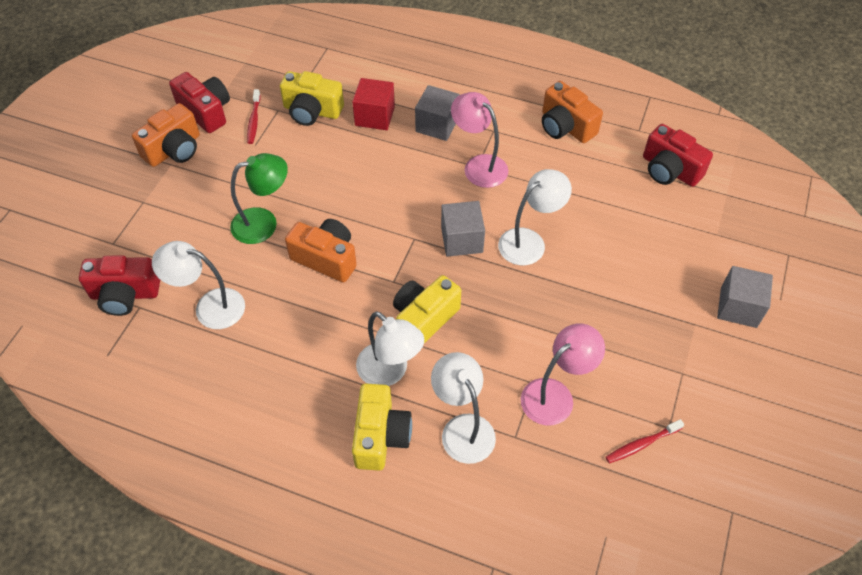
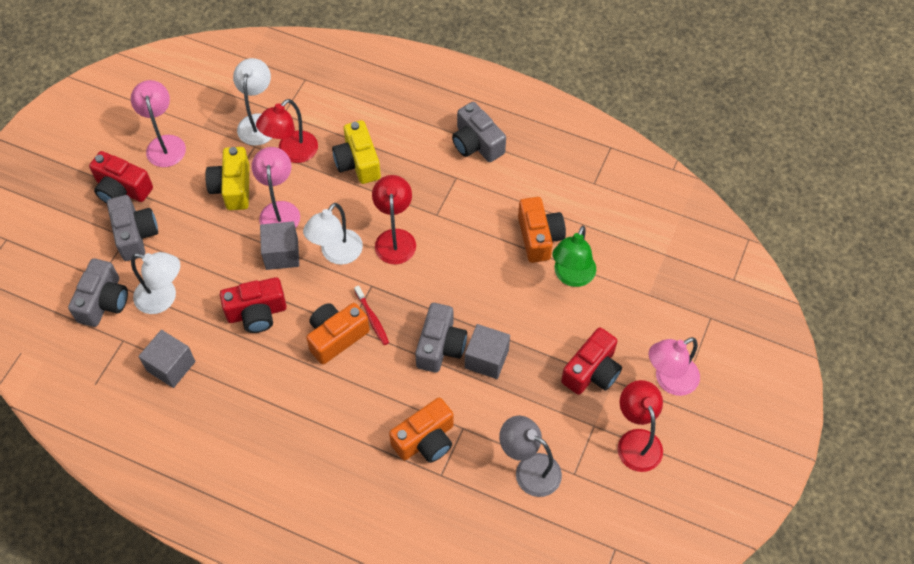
grey camera: none = 0 -> [68,258,128,327] [107,195,158,261] [415,303,467,373] [452,102,506,162] = 4
grey lamp: none = 0 -> [499,416,562,497] = 1
pink lamp: [451,92,509,188] [521,324,605,425] = 2 -> [131,80,186,167] [252,147,300,228] [649,337,700,396] = 3
red cube: [352,78,395,130] = 1 -> none = 0
red lamp: none = 0 -> [256,99,318,163] [372,175,416,264] [618,380,663,472] = 3
red toothbrush: [247,89,261,144] [606,419,684,463] = 2 -> [354,285,389,345] = 1
white lamp: [152,241,245,329] [356,311,424,386] [431,352,496,464] [498,169,572,265] = 4 -> [131,252,180,314] [233,58,272,145] [303,203,363,265] = 3
yellow camera: [280,71,344,126] [352,383,412,471] [393,275,461,343] = 3 -> [205,147,249,210] [332,120,381,184] = 2

